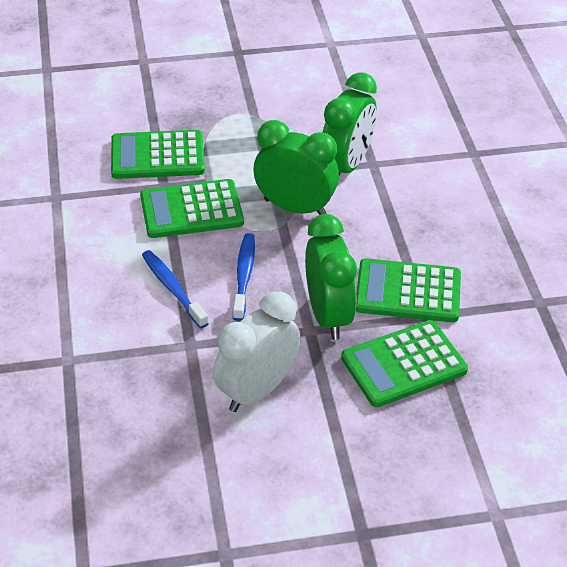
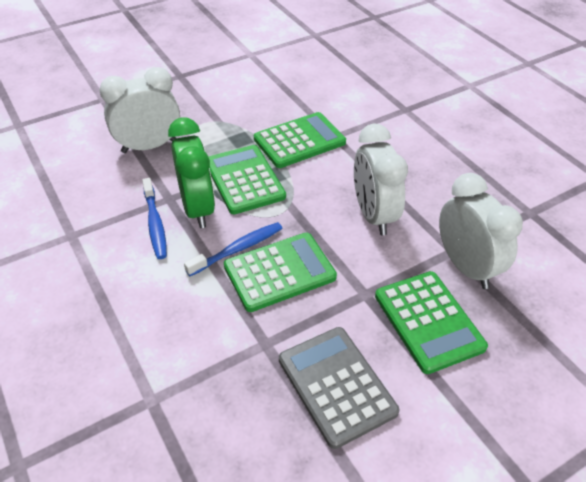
green clock: [254,120,339,215] [305,214,357,340] [323,72,377,175] = 3 -> [168,117,215,228] = 1
grey calculator: none = 0 -> [279,327,399,449] = 1
white clock: [213,291,301,412] = 1 -> [100,67,180,153] [354,123,408,235] [439,173,523,289] = 3

